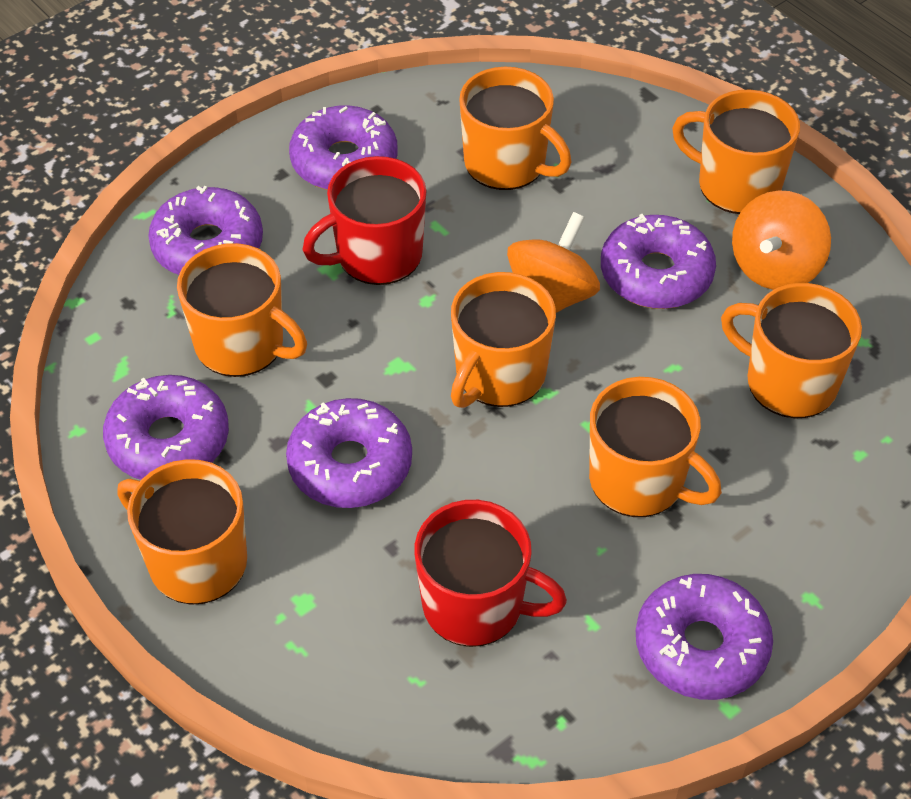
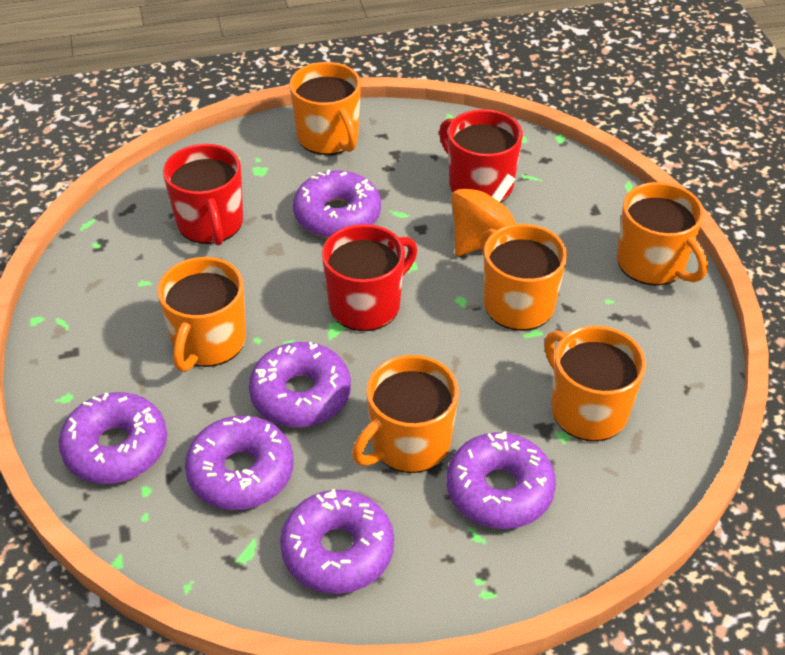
orange mug: [117,459,247,605] [177,243,307,377] [451,272,556,408] [459,67,571,190] [589,377,722,517] [672,90,800,214] [721,283,862,419] = 7 -> [157,257,246,372] [289,62,361,155] [352,355,459,473] [481,224,567,331] [544,326,646,441] [617,182,708,286] = 6
orange spinning top: [507,212,600,313] [732,190,831,290] = 2 -> [451,174,516,256] = 1
red mug: [302,156,426,285] [415,500,567,647] = 2 -> [163,144,243,246] [322,224,417,331] [439,109,523,203] = 3

